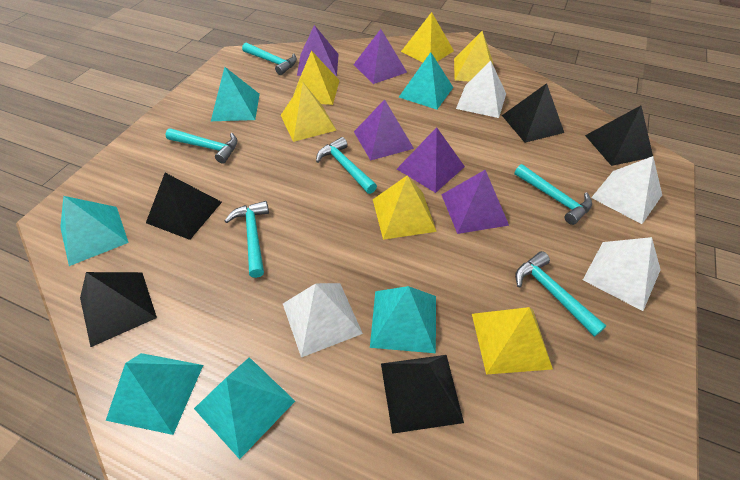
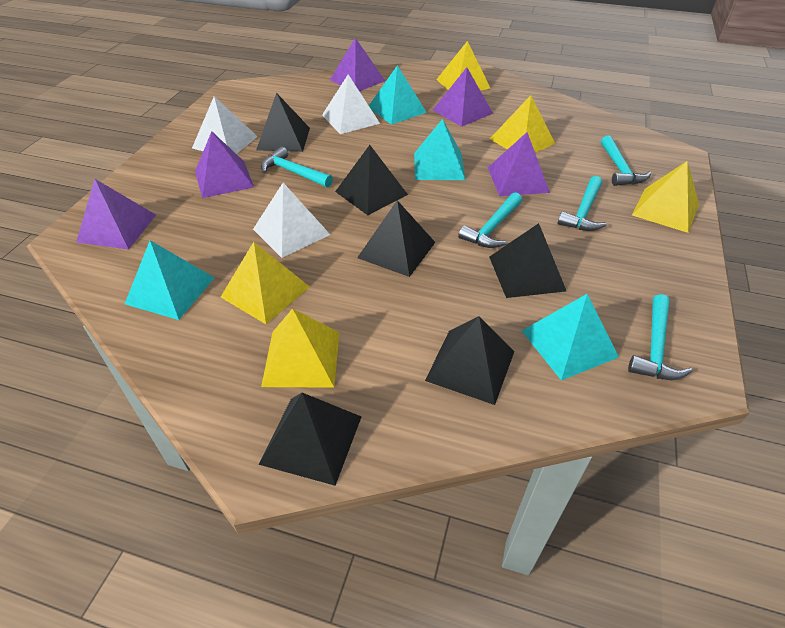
black pyramid: [80,272,157,347] [146,173,222,240] [381,355,464,434] [502,83,564,143] [585,106,653,166] = 5 -> [256,93,310,152] [259,393,361,486] [335,145,408,215] [357,200,435,277] [425,316,514,405] [489,223,566,298] = 6
turquoise hammer: [165,128,238,164] [225,201,269,278] [242,43,297,75] [316,137,377,194] [514,164,592,225] [515,251,606,337] = 6 -> [261,147,333,187] [458,192,522,248] [558,176,607,231] [601,135,651,186] [628,294,692,380] = 5
turquoise pyramid: [60,196,129,266] [106,353,203,435] [194,357,295,459] [211,67,260,121] [370,286,436,353] [399,52,453,109] = 6 -> [125,240,214,320] [369,65,427,125] [414,119,465,180] [522,294,619,380] = 4
white pyramid: [283,283,363,358] [456,61,506,118] [583,237,661,311] [591,156,662,224] = 4 -> [192,96,258,154] [253,183,330,258] [322,75,380,134] = 3
yellow pyramid: [281,82,337,142] [293,50,340,105] [373,175,437,240] [401,12,454,62] [454,31,493,81] [472,307,553,374] = 6 -> [221,242,310,324] [261,309,340,388] [436,41,490,91] [490,95,555,153] [632,161,699,233] = 5

